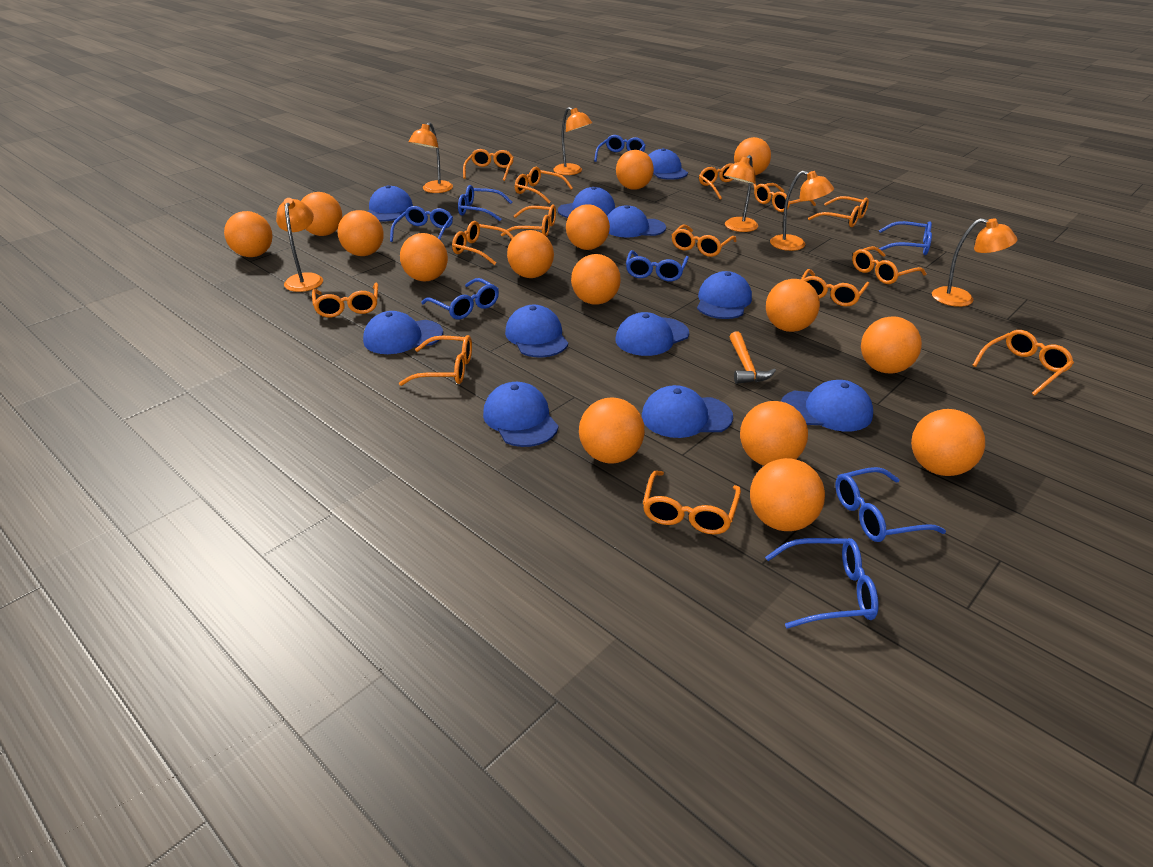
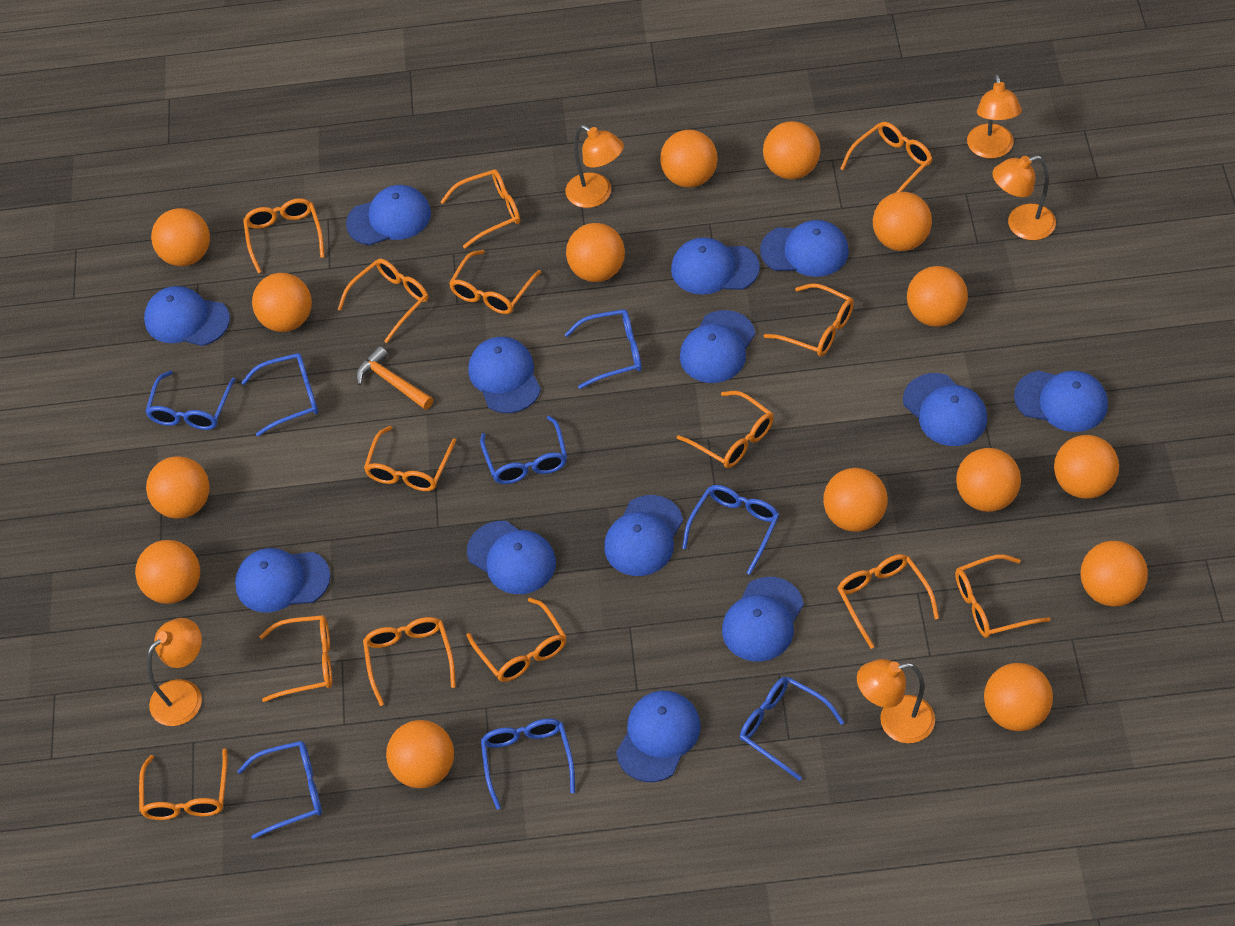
blue cap: [363,311,443,354] [368,185,413,222] [483,382,558,447] [505,305,568,357] [558,187,615,218] [607,205,666,237] [616,312,689,356] [642,385,733,438] [648,148,688,180] [697,271,752,319] [781,380,873,432] = 11 -> [144,286,230,346] [235,548,331,613] [346,185,431,245] [467,521,556,594] [468,337,541,413] [604,495,683,576] [616,691,701,782] [671,237,760,295] [680,310,755,383] [722,577,804,662] [760,220,849,277] [903,373,987,446] [1014,370,1108,432] = 13
orange lamp: [276,198,323,292] [409,122,453,193] [553,107,592,175] [724,155,758,232] [770,171,834,251] [932,218,1018,307] = 6 -> [147,618,202,726] [566,125,624,208] [857,659,935,743] [967,74,1022,158] [992,155,1056,240] = 5

